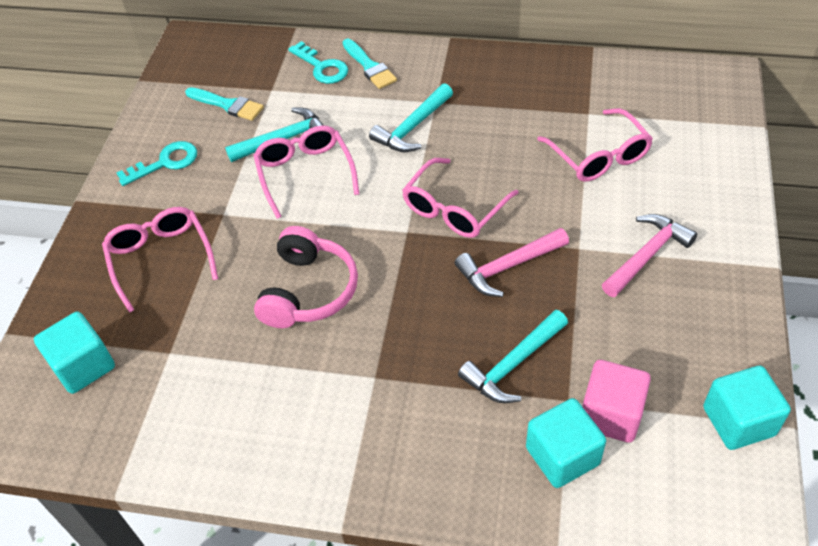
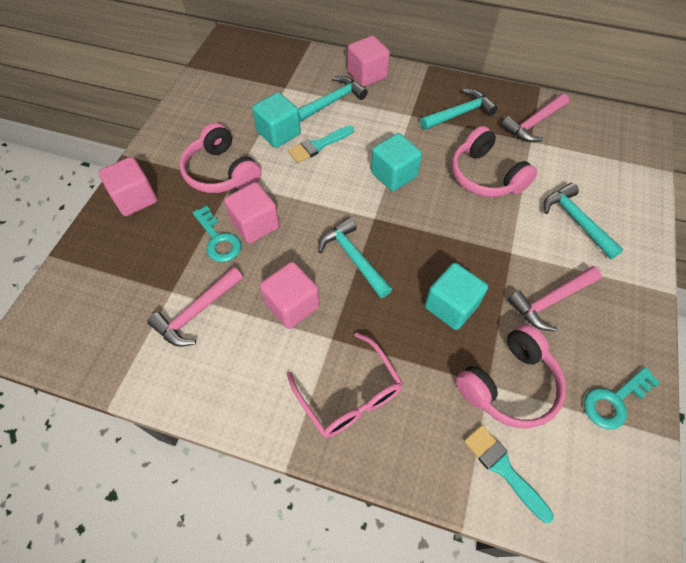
pink cube: [582,360,651,443] = 1 -> [98,157,157,216] [224,182,280,244] [260,262,320,329] [348,36,390,87] = 4
pink glasses: [102,207,218,313] [253,125,359,219] [402,158,519,238] [537,108,653,182] = 4 -> [287,332,403,438] = 1
pink hammer: [455,228,569,297] [602,214,697,297] = 2 -> [147,267,243,347] [501,93,569,142] [507,266,602,332] = 3
pink headphones: [254,226,358,328] = 1 -> [179,123,262,193] [451,126,537,197] [456,324,566,428] = 3
turquoise hammer: [225,107,324,162] [369,83,453,152] [458,310,568,403] = 3 -> [298,76,368,122] [318,217,392,298] [420,89,498,130] [544,183,624,259] = 4

